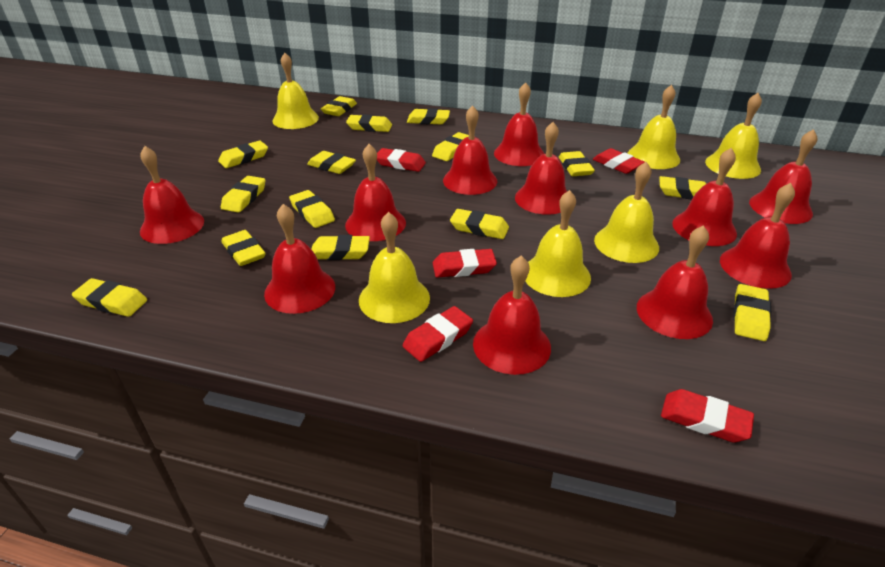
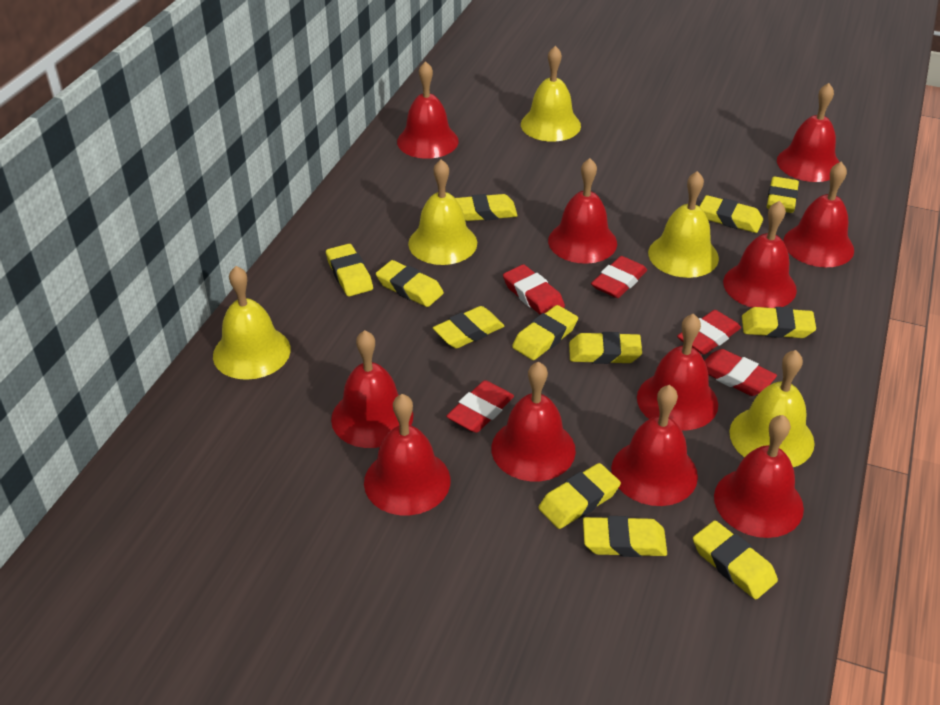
yellow bell: [272,53,319,129] [359,212,430,323] [525,190,591,297] [594,162,659,263] [628,85,680,169] [705,93,762,179] = 6 -> [213,266,291,380] [408,159,477,265] [521,46,581,142] [648,171,719,278] [729,350,814,467] = 5
yellow eraser: [72,278,147,317] [218,140,268,168] [221,176,266,213] [221,230,266,266] [289,190,335,228] [307,151,356,174] [311,235,370,260] [321,96,357,116] [346,114,392,132] [407,108,450,124] [432,132,469,161] [450,209,509,239] [559,151,595,176] [659,176,707,200] [733,284,771,341] = 15 -> [326,244,373,296] [376,260,444,307] [433,306,504,349] [455,194,518,221] [512,305,578,360] [538,463,621,529] [569,332,642,364] [583,516,667,557] [693,520,778,599] [699,195,763,233] [742,307,816,338] [767,177,799,213] = 12

